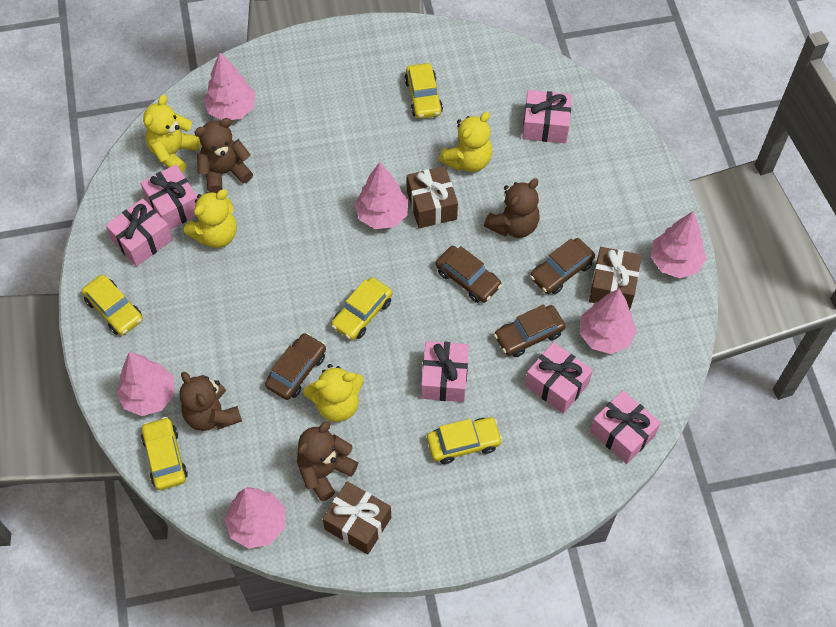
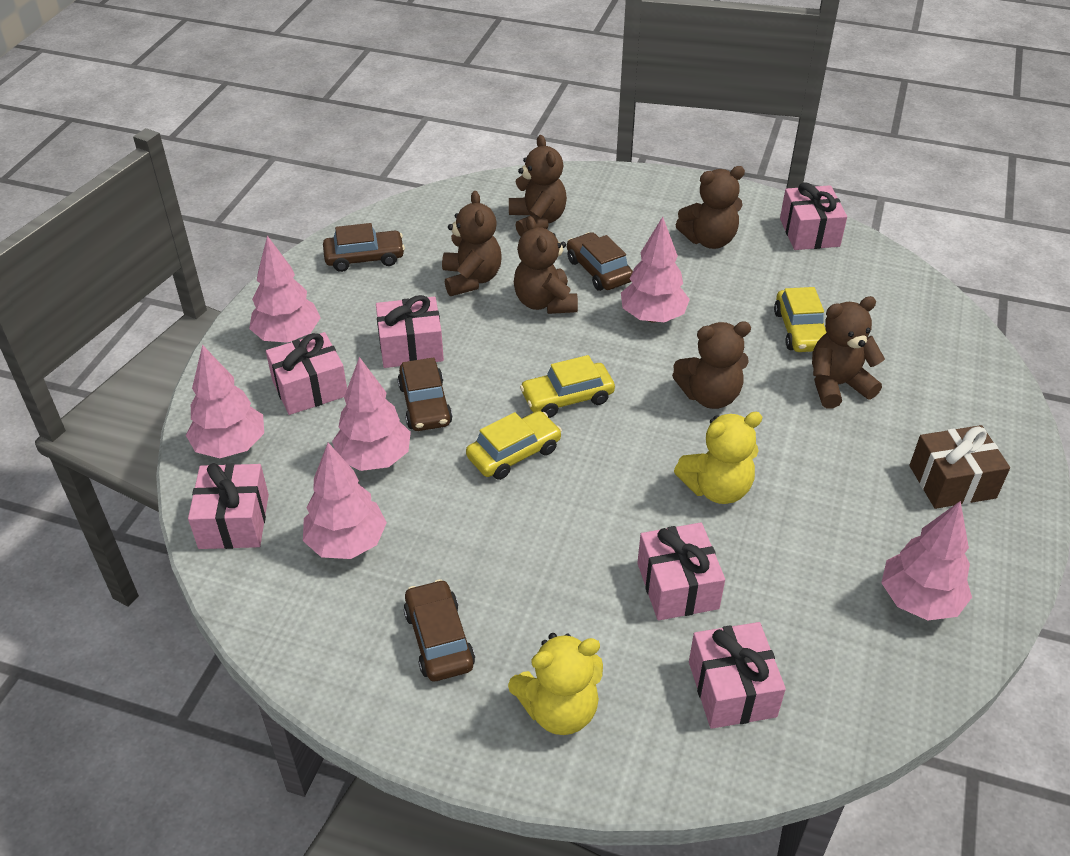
brown gift: [323,481,391,555] [407,166,458,228] [589,247,642,310] = 3 -> [909,425,1010,509] = 1
brown teddy bear: [180,372,242,431] [194,118,253,193] [297,421,358,501] [484,178,540,238] = 4 -> [442,191,502,296] [509,135,567,236] [514,216,578,314] [672,322,751,409] [676,166,745,249] [812,296,885,409] = 6
yellow car: [82,275,143,335] [141,417,188,490] [331,277,393,340] [405,63,443,119] [427,417,503,464] = 5 -> [466,411,562,480] [520,355,615,418] [774,287,827,352] = 3
yellow teddy bear: [143,95,201,172] [184,189,237,248] [304,364,364,422] [439,112,492,172] = 4 -> [508,633,603,735] [674,412,762,504] = 2

